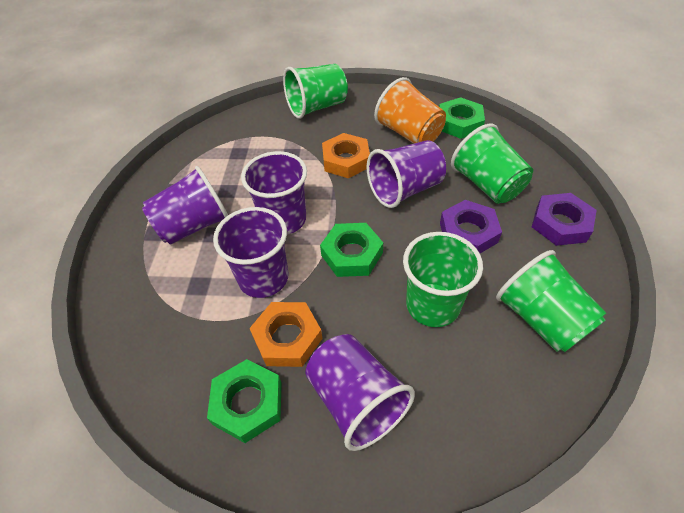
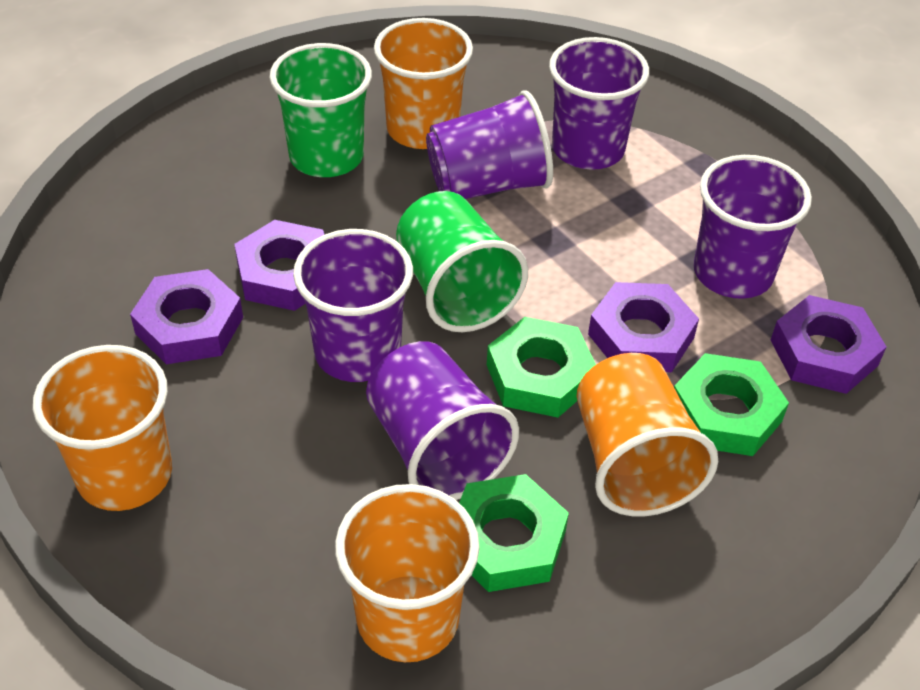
green cup: [283,64,348,119] [403,232,483,327] [451,123,533,204] [496,250,607,352] = 4 -> [270,43,372,177] [396,191,528,332] = 2
orange cup: [374,77,446,144] = 1 -> [33,345,172,511] [335,484,480,662] [374,18,473,149] [577,353,718,516] = 4
orange nut: [250,302,323,367] [322,133,370,178] = 2 -> none = 0
purple nut: [440,200,502,253] [532,193,597,246] = 2 -> [130,269,243,364] [234,220,324,311] [588,282,699,373] [771,295,886,394] = 4

